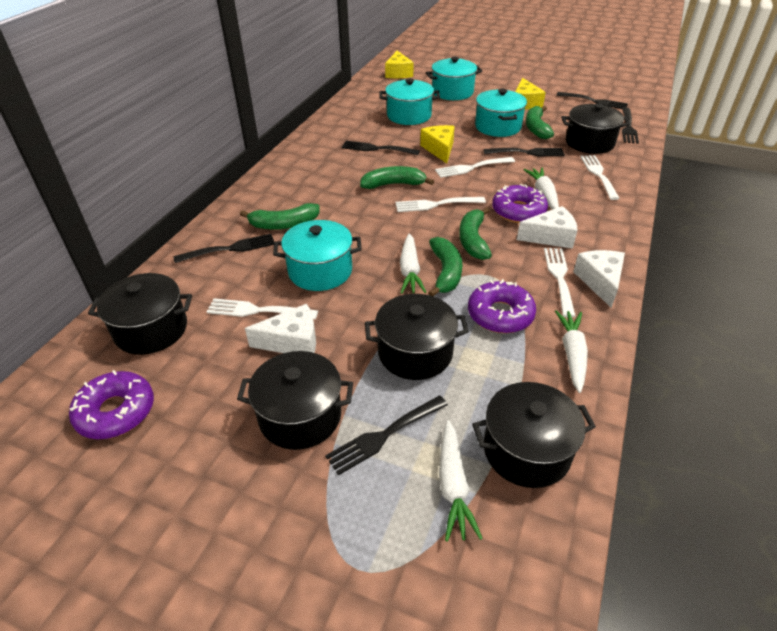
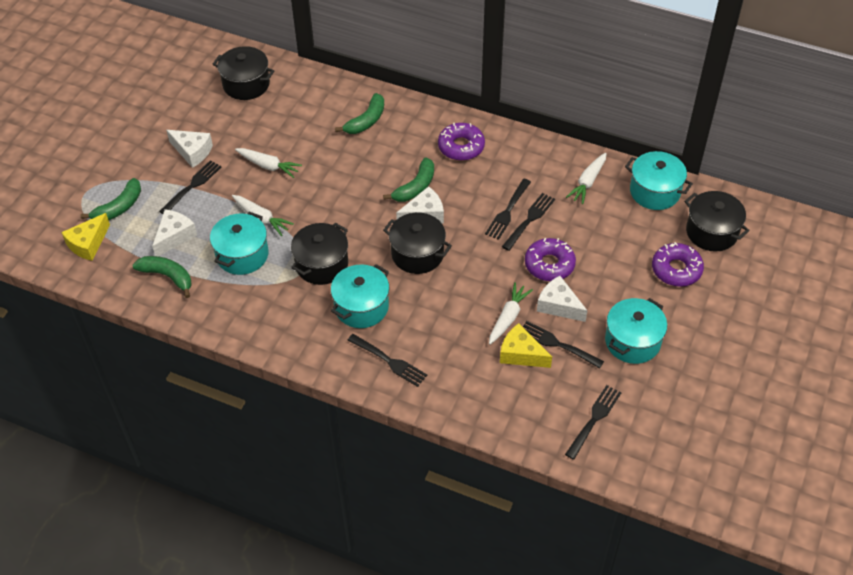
black pot: [88,273,192,355] [237,351,353,450] [365,294,469,380] [472,382,596,488] [561,103,630,154] = 5 -> [213,46,274,100] [291,223,348,285] [383,213,452,274] [684,191,750,252] = 4
green banana: [240,203,320,230] [360,166,434,189] [428,237,463,296] [459,207,492,260] [526,106,554,139] = 5 -> [81,178,141,220] [132,256,192,298] [335,93,384,134] [383,157,434,202] = 4
white cheese: [245,304,316,353] [517,206,578,249] [573,250,625,308] = 3 -> [152,209,197,256] [166,130,213,168] [396,186,444,223] [537,276,588,322] = 4
white fork: [207,298,318,319] [396,197,486,212] [435,157,515,178] [544,248,575,317] [580,155,620,200] = 5 -> none = 0
yellow cheese: [385,51,414,78] [420,125,455,164] [515,78,546,109] = 3 -> [61,213,110,261] [500,323,552,368] = 2

